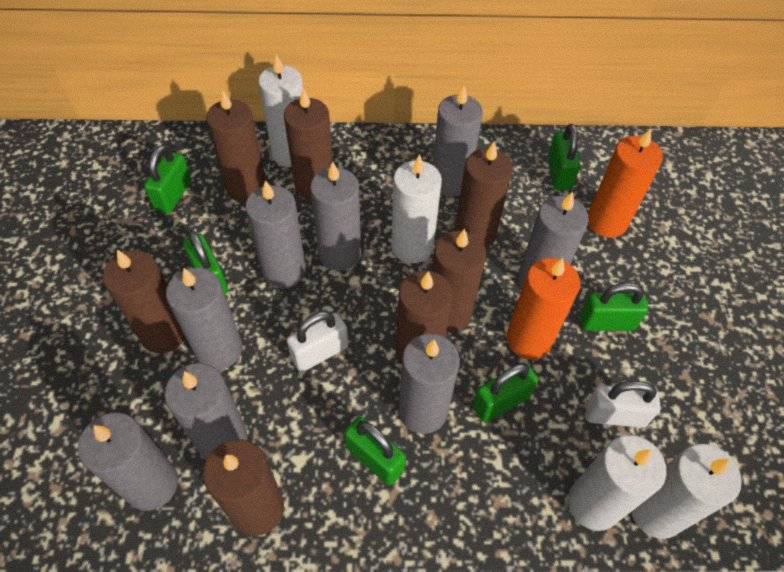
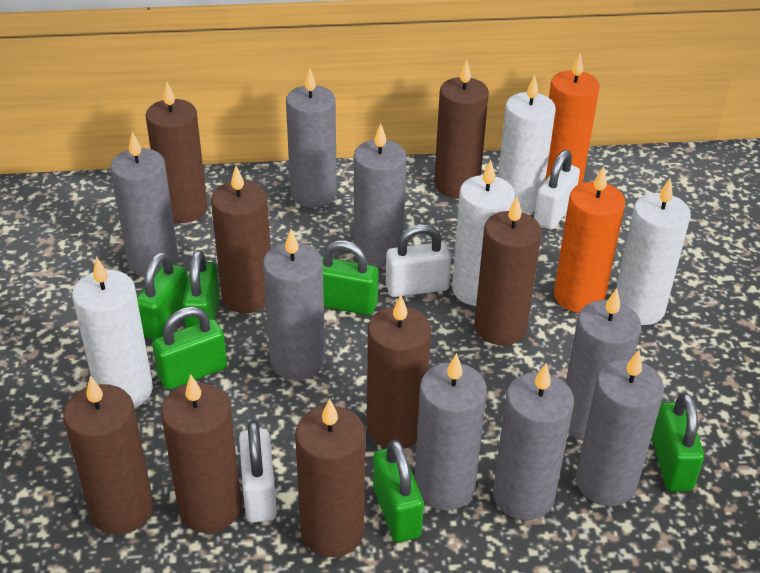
brown candle: [103,250,185,353] [203,439,284,536] [206,90,266,202] [284,88,333,200] [396,271,453,364] [432,229,486,333] [455,141,513,249] = 7 -> [63,376,153,535] [146,82,208,223] [161,374,241,533] [211,166,271,313] [295,398,365,557] [367,295,431,449] [434,60,489,198] [475,197,542,345] = 8
white padlock: [287,311,348,372] [586,381,661,428] = 2 -> [239,421,277,523] [386,224,452,297] [534,150,580,230] = 3

